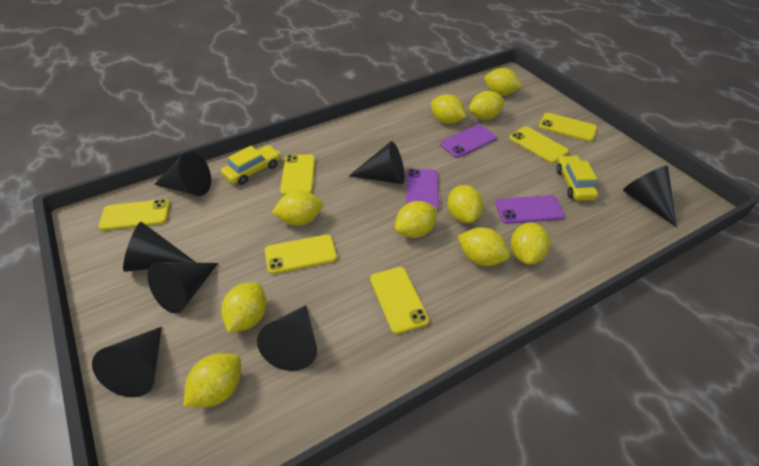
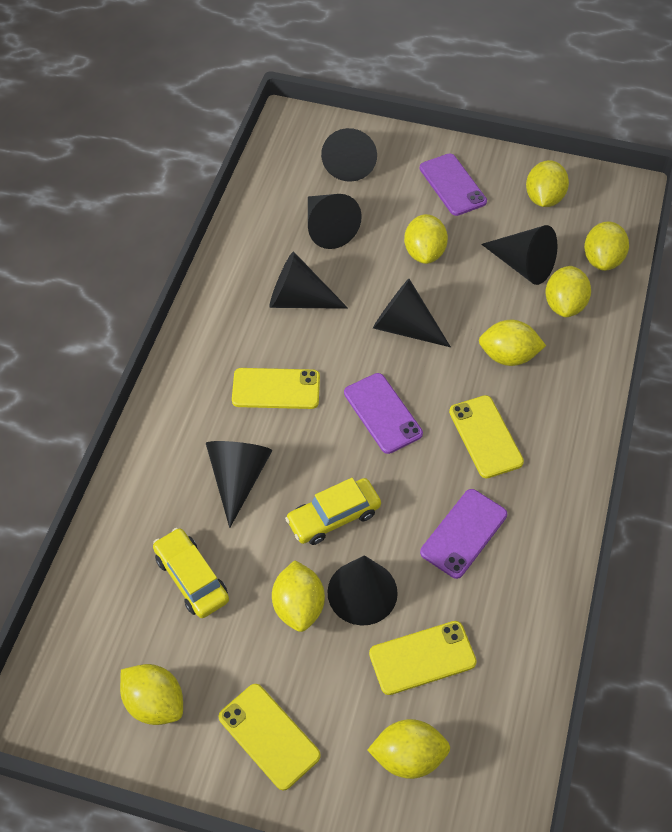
yellow lemon: [183,353,241,407] [221,282,267,333] [272,190,323,226] [395,201,437,238] [431,94,466,124] [447,185,483,223] [458,227,510,266] [469,91,505,120] [484,68,522,96] [511,222,550,265] = 10 -> [120,664,183,725] [272,560,325,632] [368,719,450,779] [404,214,448,264] [479,320,546,366] [526,160,569,207] [545,266,591,317] [584,221,629,271] = 8
yellow phone: [99,199,170,231] [265,234,337,274] [280,155,315,195] [370,267,429,334] [509,126,569,163] [539,113,597,142] = 6 -> [219,684,321,791] [232,368,320,409] [369,621,477,695] [449,395,524,479] = 4

